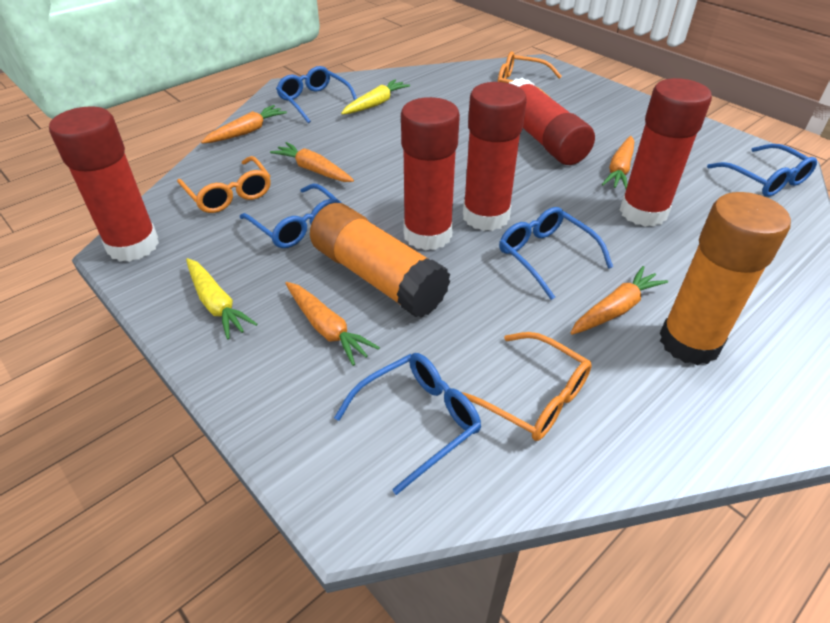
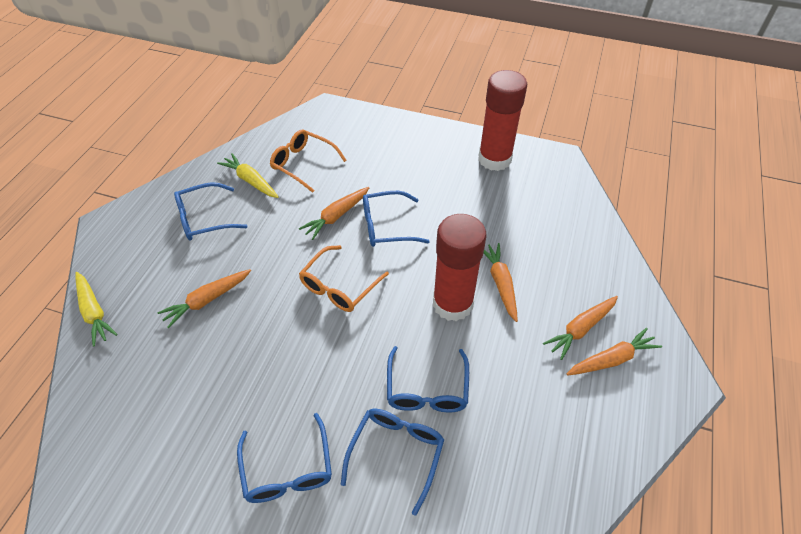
orange glasses: [177,156,271,213] [461,332,592,441] [498,52,562,99] = 3 -> [270,130,347,193] [299,245,389,312] = 2
orange glue stick: [310,203,450,318] [660,192,791,365] = 2 -> none = 0
red glue stick: [49,106,159,262] [401,97,460,250] [463,82,527,231] [509,77,595,165] [620,78,712,227] = 5 -> [433,214,487,321] [478,70,527,171] = 2

